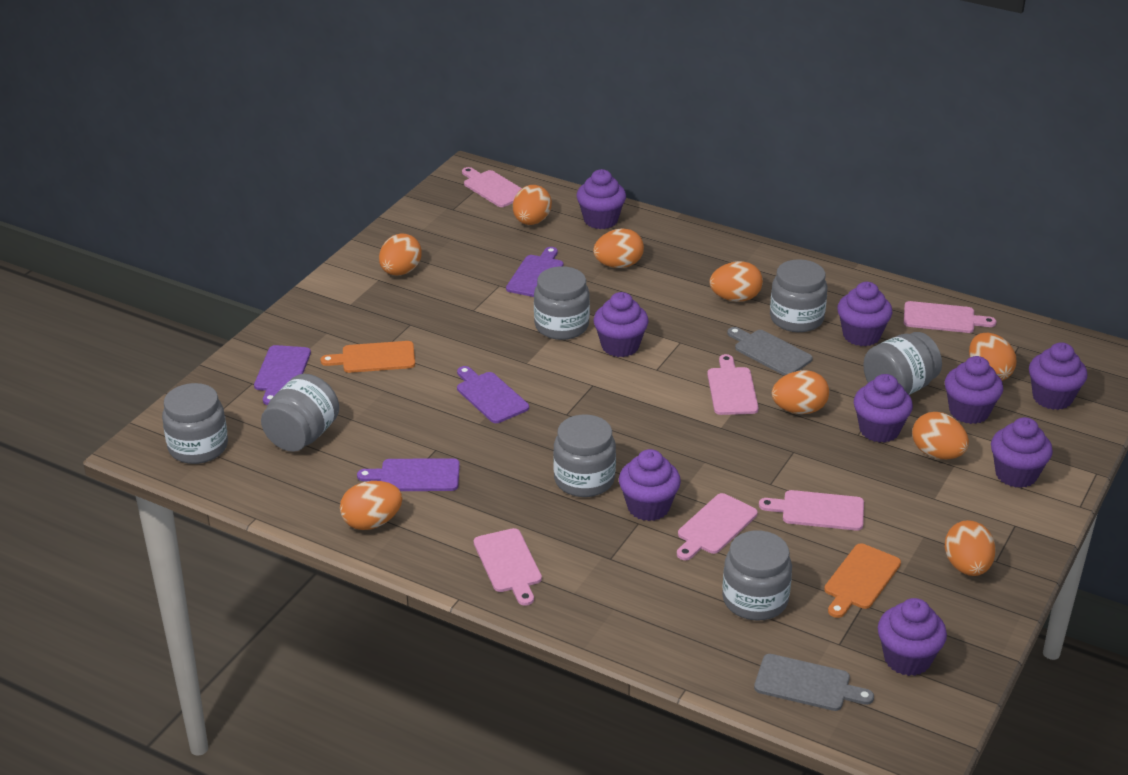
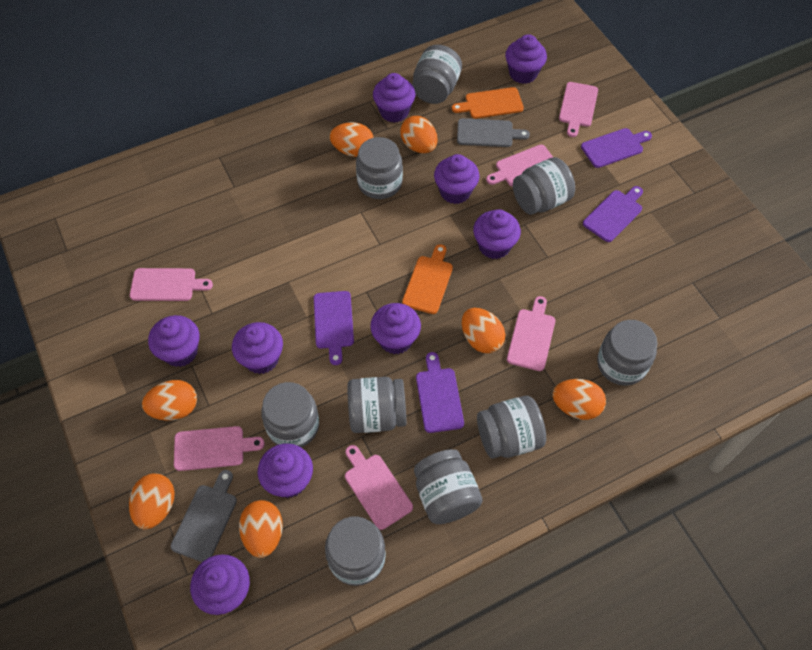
grey jar: [162,383,228,464] [261,374,339,452] [534,266,590,340] [553,415,616,497] [722,531,792,621] [770,259,828,332] [864,332,942,395] = 7 -> [261,382,319,447] [325,516,386,586] [347,377,406,433] [356,137,403,199] [412,45,462,104] [414,449,483,524] [477,396,546,459] [513,157,575,215] [597,320,657,386] = 9
orange egg: [340,481,402,530] [379,233,422,275] [513,185,552,225] [593,228,644,268] [710,261,763,302] [772,370,829,414] [912,412,969,459] [945,520,996,576] [969,333,1016,381] = 9 -> [129,474,175,530] [142,380,197,421] [239,500,283,558] [330,122,374,157] [400,116,438,153] [462,308,505,353] [552,379,606,420] = 7

